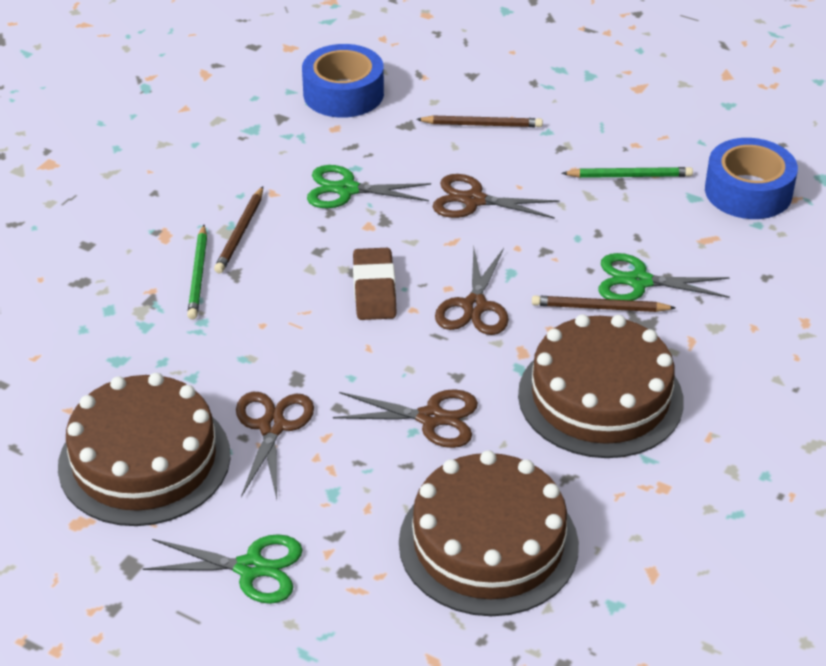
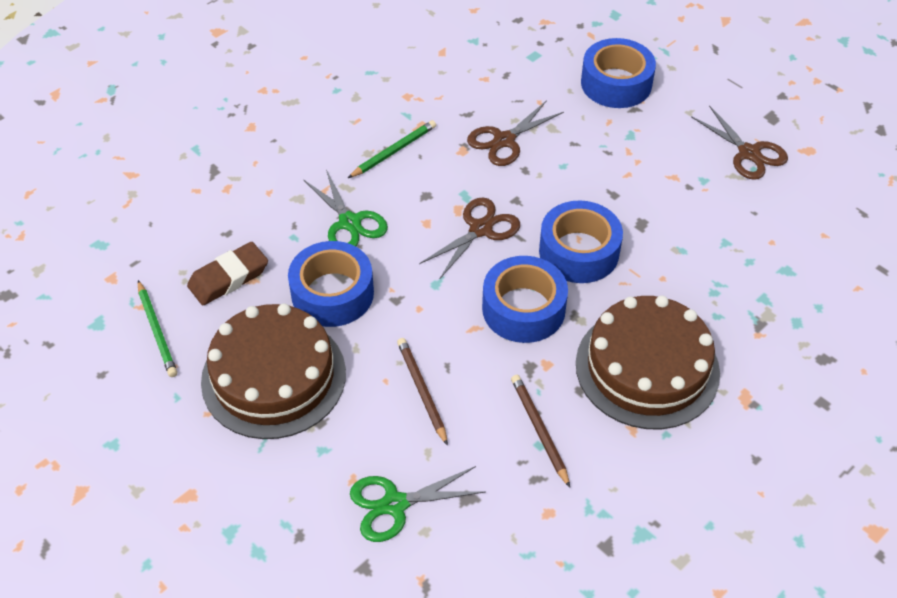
blue tape: [302,44,384,118] [705,138,798,219] = 2 -> [288,241,374,327] [482,256,568,343] [539,200,623,283] [581,38,656,108] = 4
brown cake: [58,373,231,526] [399,450,579,616] [518,314,684,458] = 3 -> [201,303,346,439] [576,295,720,429] = 2
brown pencil: [214,187,263,273] [416,115,543,127] [532,295,676,312] = 3 -> [397,338,448,446] [511,375,570,488] = 2
brown scissors: [236,392,314,499] [333,389,478,448] [433,174,559,219] [435,248,509,335] = 4 -> [419,197,520,280] [467,100,564,166] [691,105,788,180] = 3
green scissors: [143,534,303,604] [307,165,431,208] [598,253,730,301] = 3 -> [303,169,388,246] [350,466,485,542] = 2

